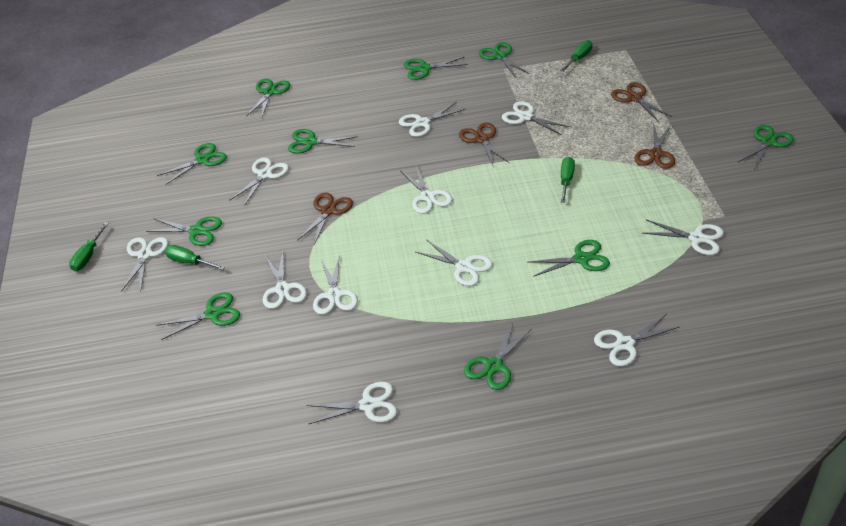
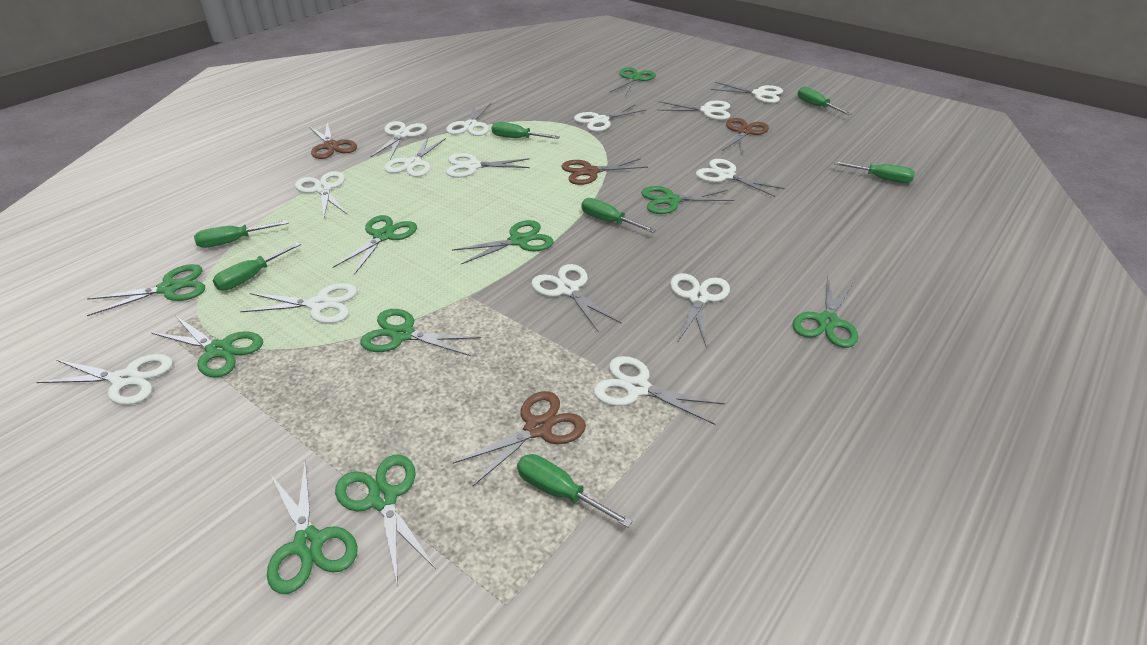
green screwdriver: [69,222,109,271] [165,245,225,270] [560,40,592,72] [561,157,575,203] = 4 -> [194,220,288,248] [213,242,301,291] [491,122,560,139] [517,454,633,528] [582,198,656,233] [797,86,852,115] [833,161,915,183] = 7
white scissors: [121,237,168,292] [230,157,289,206] [263,251,307,309] [307,382,397,424] [313,255,358,315] [399,102,465,137] [401,165,452,214] [416,240,493,286] [502,101,570,135] [594,314,679,367] [643,220,724,255] = 11 -> [36,354,173,405] [240,283,357,323] [295,171,348,217] [371,121,427,160] [384,138,446,177] [446,103,491,136] [446,153,530,178] [531,264,622,333] [574,104,647,132] [594,356,725,425] [657,101,730,120] [670,273,730,346] [696,159,785,197] [711,82,783,103] = 14

